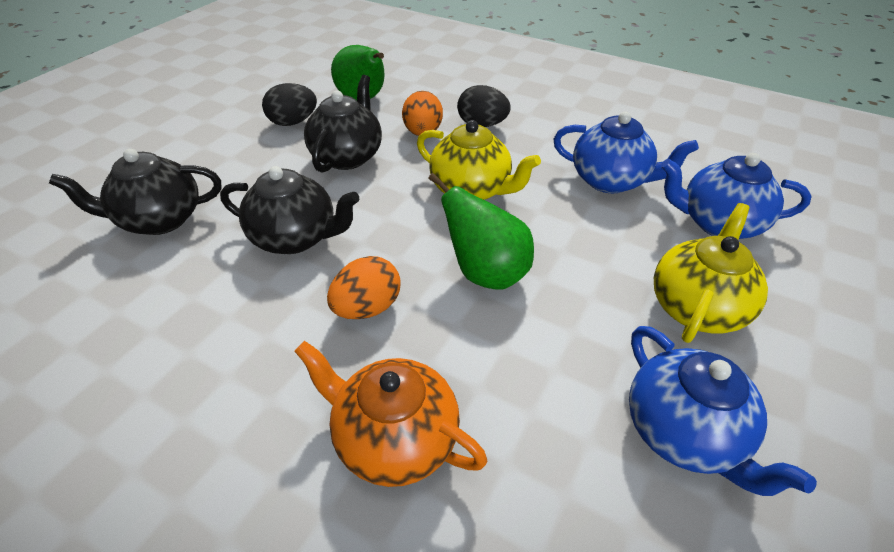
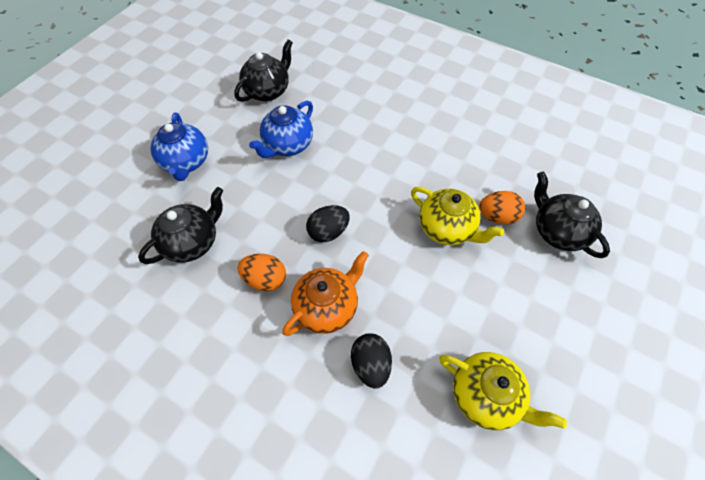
blue teapot: [553,111,699,193] [629,326,817,496] [661,153,812,239] = 3 -> [150,112,208,181] [249,101,313,158] = 2
green pear: [331,45,385,101] [429,173,534,290] = 2 -> none = 0

